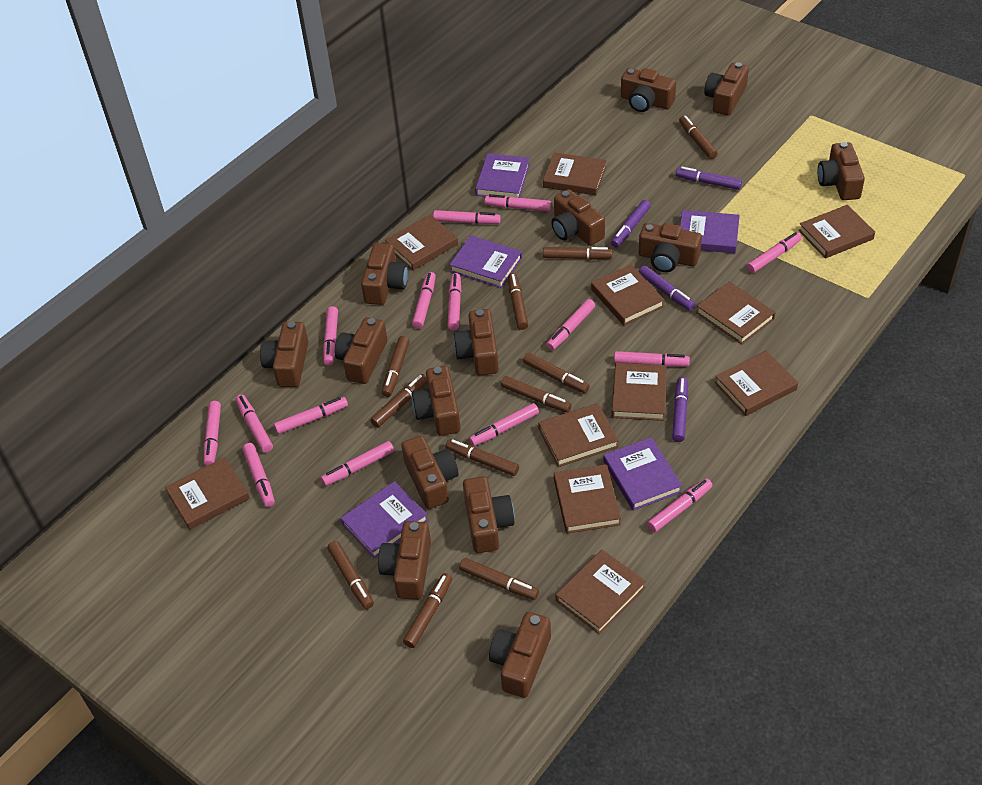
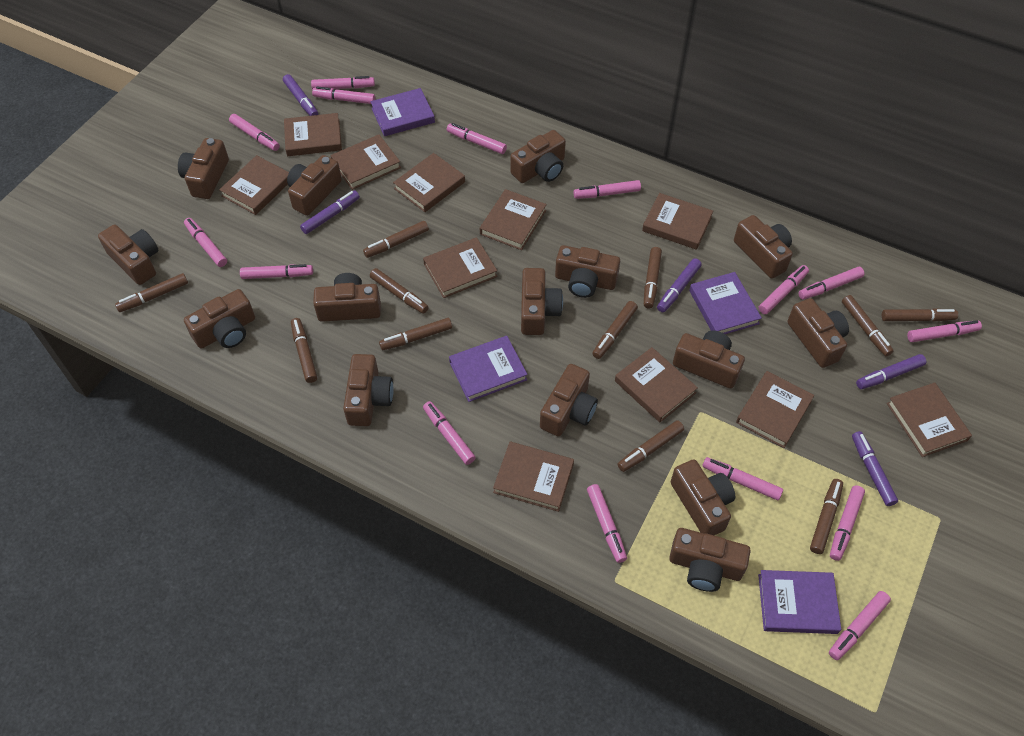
brown camera: [260,321,308,387] [335,317,387,384] [361,243,408,305] [378,521,431,600] [401,436,459,509] [412,366,461,436] [453,309,499,375] [463,476,514,553] [489,612,551,698] [551,189,605,246] [621,68,676,112] [639,223,702,272] [704,62,749,116] [818,142,865,200] = 14 -> [98,225,159,285] [178,138,229,199] [184,289,255,348] [287,155,342,216] [313,273,381,322] [343,354,394,426] [510,130,566,183] [521,268,563,335] [540,364,598,437] [555,245,620,298] [669,528,750,592] [671,459,735,535] [673,330,745,389] [734,215,793,279] [787,298,849,368] = 15
purple book: [341,481,428,558] [449,235,522,288] [475,153,530,198] [603,437,682,511] [680,210,740,253] = 5 -> [370,88,435,136] [449,336,528,402] [689,272,762,334] [758,570,841,634] = 4
purple marker: [611,200,651,247] [639,265,695,311] [672,377,688,442] [676,167,742,190] = 4 -> [283,74,318,116] [300,191,360,234] [657,258,702,312] [852,431,898,506] [856,354,926,389] = 5

